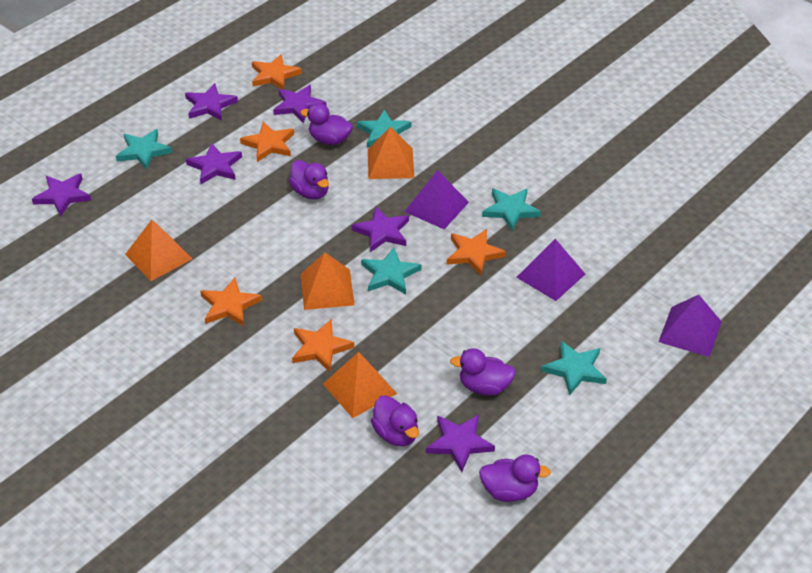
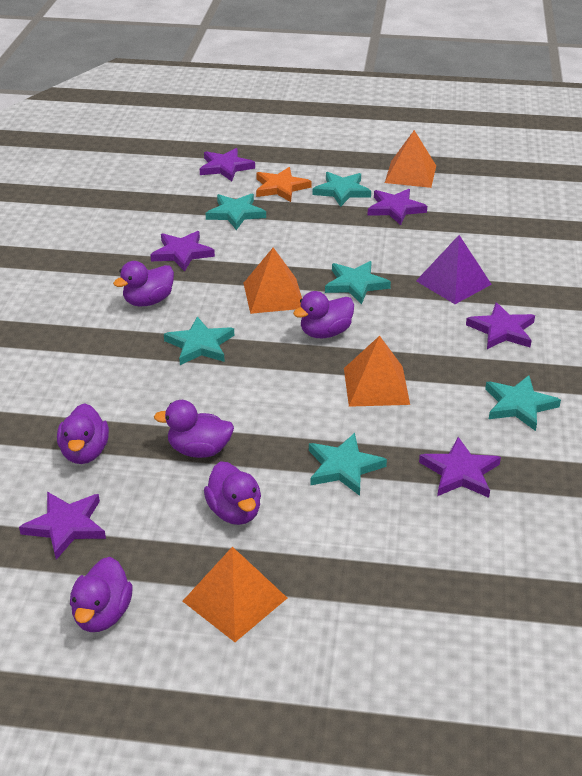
orange star: [200,278,262,326] [240,122,294,162] [252,54,302,90] [292,319,354,372] [447,229,506,276] = 5 -> [256,167,311,202] = 1
purple duck: [289,160,329,200] [301,103,353,145] [371,395,419,446] [450,348,516,396] [479,454,551,502] = 5 -> [57,403,109,464] [70,557,133,632] [113,261,174,306] [154,400,234,458] [204,461,261,525] [293,291,354,338] = 6
purple pyramid: [404,170,469,229] [516,239,585,301] [658,295,722,357] = 3 -> [416,235,492,304] = 1
turquoise star: [116,129,172,170] [357,110,411,148] [361,247,422,294] [482,188,541,231] [541,341,607,396] = 5 -> [164,316,234,365] [206,194,266,230] [309,433,387,496] [313,172,371,207] [325,261,391,304] [485,375,561,431] = 6

